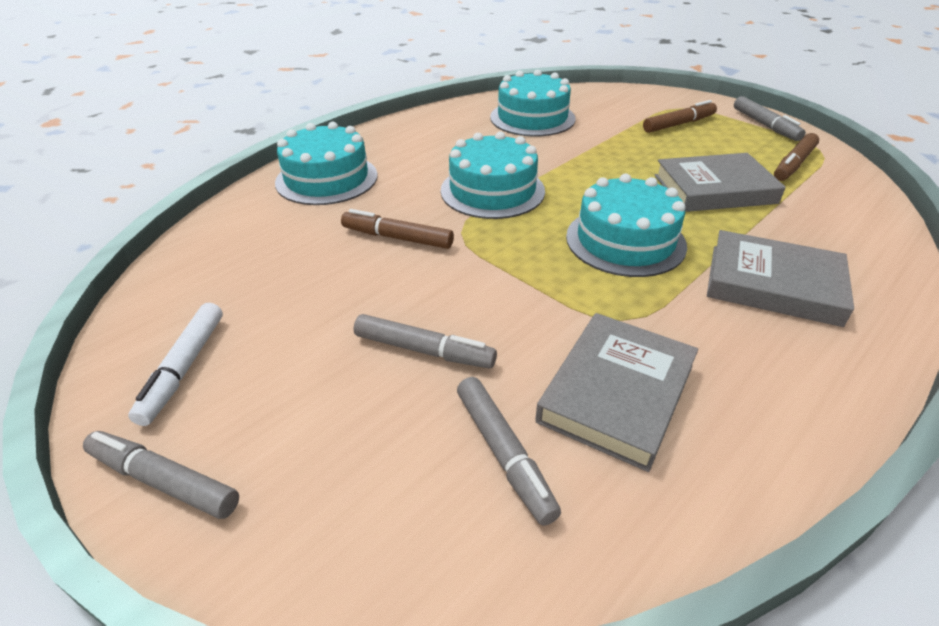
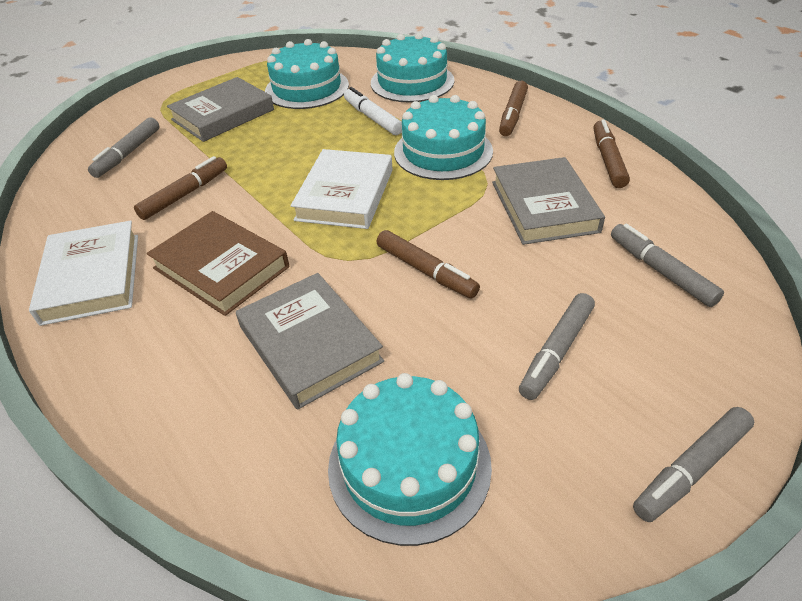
brown book: none = 0 -> [147,211,289,316] = 1
brown marker: [341,209,454,249] [643,100,717,133] [774,133,819,181] = 3 -> [134,156,227,220] [377,230,480,298] [499,81,528,136] [593,119,630,188] = 4
white book: none = 0 -> [29,221,138,326] [291,149,393,229] = 2

